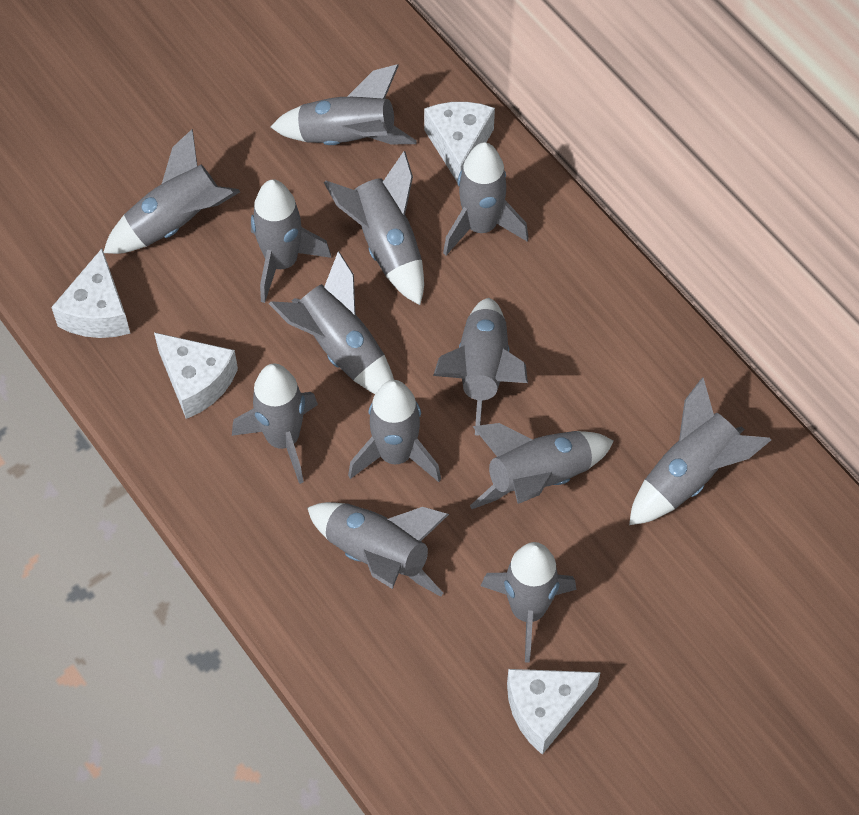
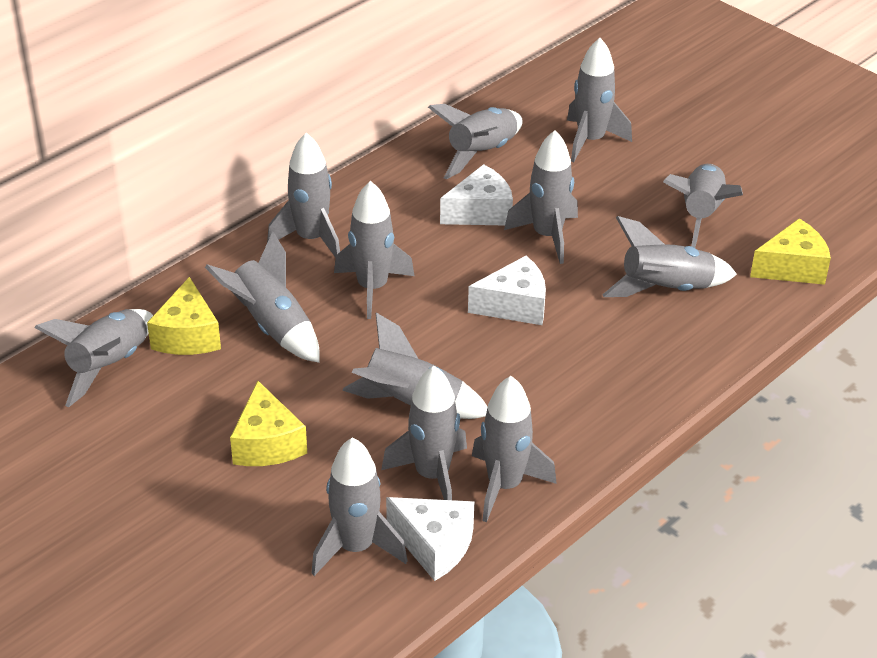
white cheese: [51,249,130,338] [154,332,238,419] [424,102,495,183] [507,669,601,755] = 4 -> [386,497,475,581] [440,164,513,225] [468,256,546,325] = 3
yellow cheese: none = 0 -> [147,277,221,355] [230,381,307,466] [750,218,831,285] = 3

